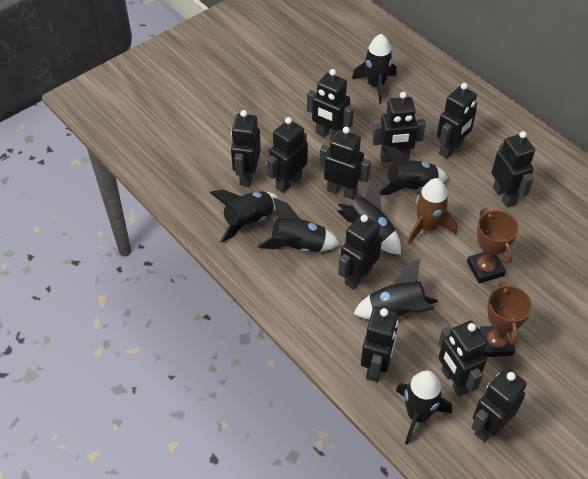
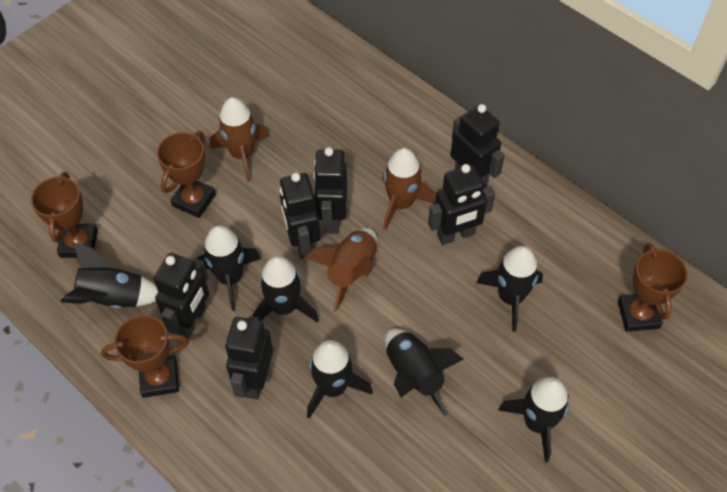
black robot: [231,110,261,186] [267,117,308,193] [307,69,354,140] [319,127,371,200] [338,215,382,290] [361,307,399,382] [372,92,426,162] [437,83,478,158] [438,321,487,396] [471,368,527,442] [491,131,535,208] = 11 -> [154,253,209,338] [225,316,273,399] [279,173,320,259] [313,147,347,234] [428,164,495,245] [450,104,505,188] = 6
brown rocket: [408,178,457,244] = 1 -> [210,97,269,182] [305,228,377,312] [382,148,436,230] = 3
brown trophy: [467,208,519,283] [479,281,532,357] = 2 -> [31,172,98,258] [101,315,189,398] [157,131,216,218] [618,243,688,332] = 4

